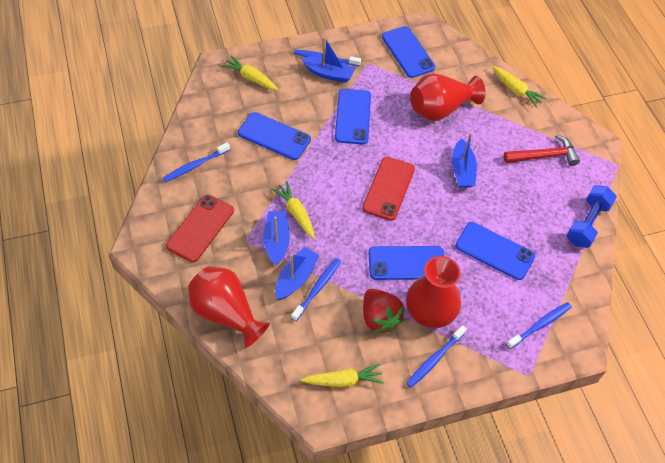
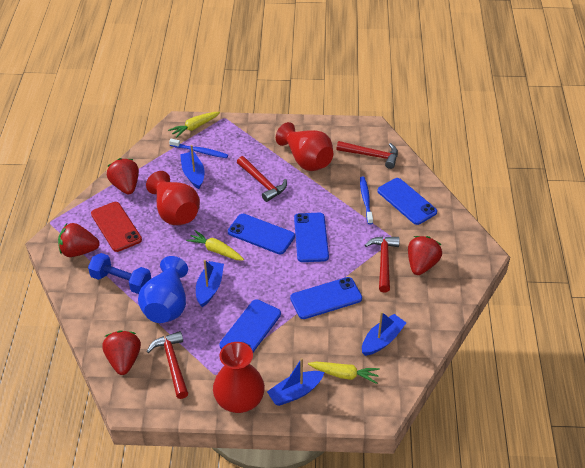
blue toothbrush: [163,142,230,182] [291,258,341,321] [294,50,361,66] [406,325,467,388] [506,302,572,349] = 5 -> [169,139,228,158] [360,177,373,224] = 2
blue vase: none = 0 -> [138,256,188,323] = 1
red hammer: [504,134,580,166] = 1 -> [146,331,188,399] [237,156,287,202] [336,141,398,169] [365,236,400,292] = 4
red phone: [166,194,234,262] [362,157,415,221] = 2 -> [91,202,142,252] = 1
red strawberry: [363,289,404,333] = 1 -> [58,223,100,257] [102,331,141,375] [107,158,139,195] [408,236,442,275] = 4
yellow carrot: [221,56,278,90] [271,181,315,239] [301,364,384,387] [492,66,547,108] = 4 -> [168,112,220,138] [186,230,244,261] [308,361,380,384] = 3

